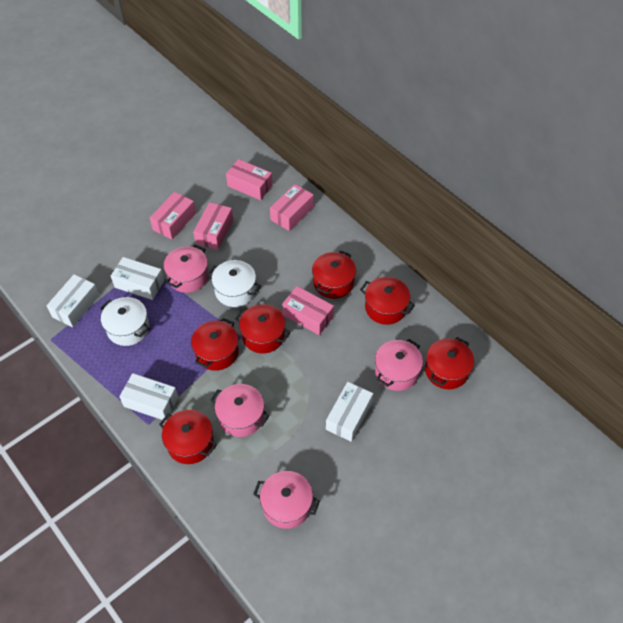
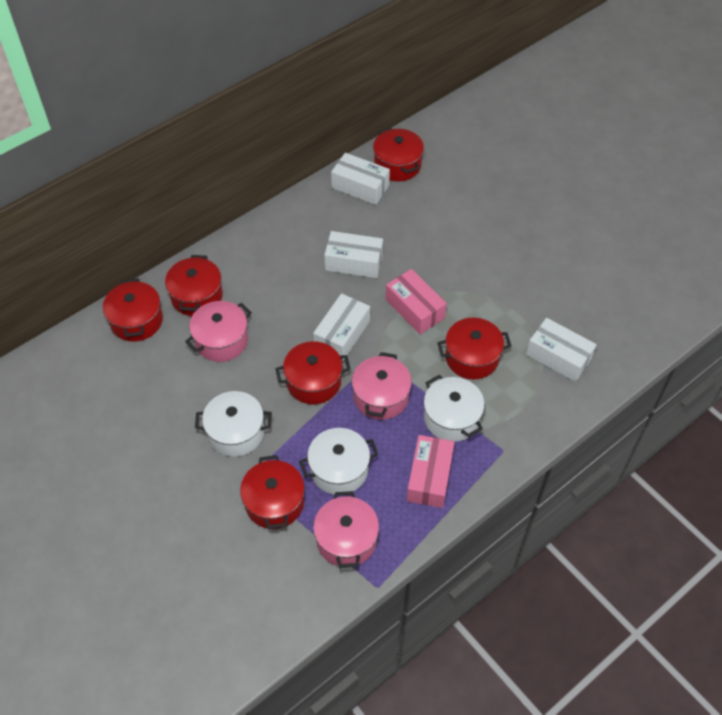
pink box: [150,192,196,240] [193,202,233,250] [226,159,273,200] [270,184,314,231] [282,286,334,335] = 5 -> [386,269,447,334] [407,435,455,508] = 2
pink pot: [164,245,209,293] [210,384,270,437] [253,471,320,529] [375,339,423,391] = 4 -> [185,301,252,362] [313,491,379,568] [352,352,412,420] = 3
white pot: [100,297,150,346] [208,260,261,307] = 2 -> [195,391,272,457] [299,428,378,495] [424,375,485,442] = 3

